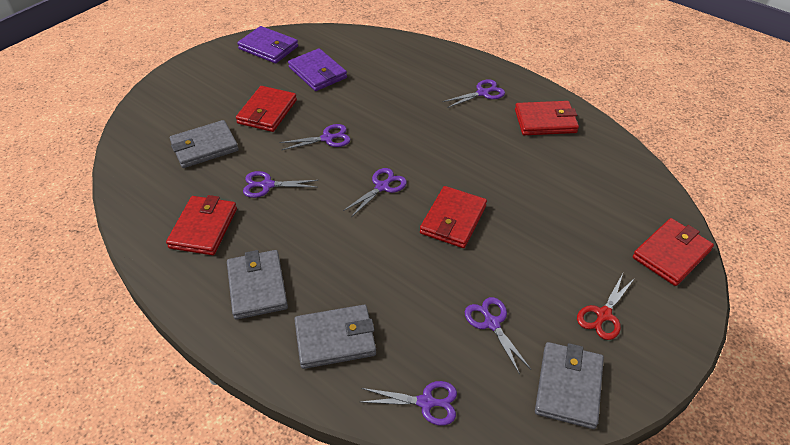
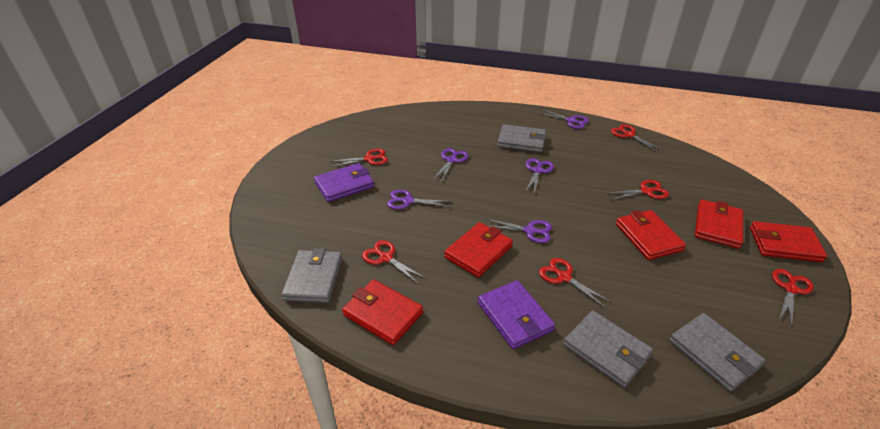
purple scissors: [243,171,318,198] [279,124,351,150] [343,168,407,217] [360,381,457,425] [442,80,505,108] [465,297,531,375] = 6 -> [387,189,451,210] [433,148,468,182] [486,219,552,243] [525,158,554,194] [537,109,589,129] = 5
red scissors: [577,274,635,340] = 1 -> [329,149,388,167] [362,240,425,284] [539,258,612,308] [606,180,669,200] [611,124,662,152] [772,269,814,327] = 6

